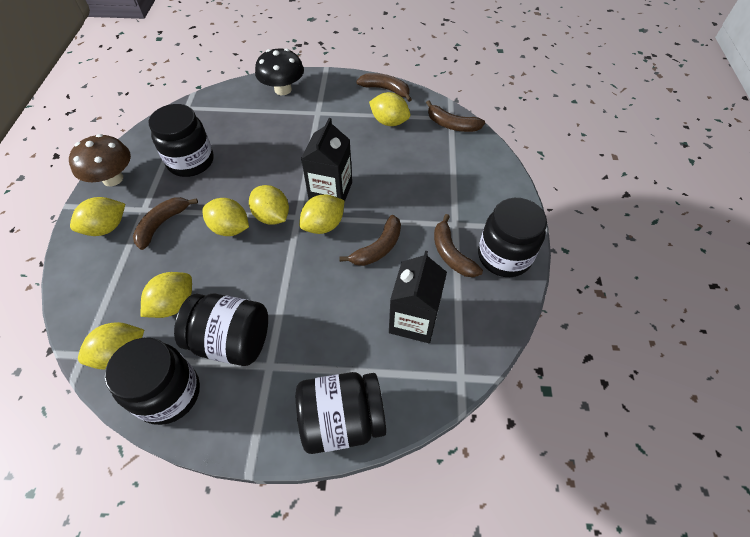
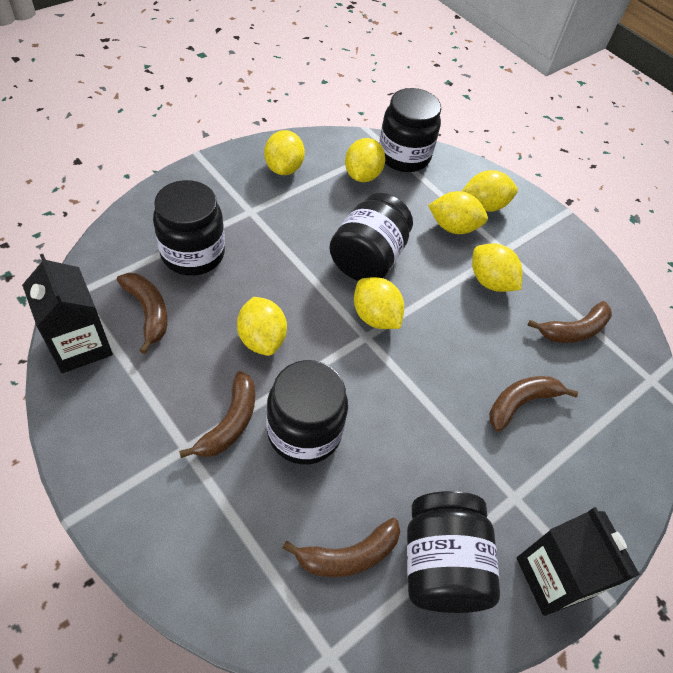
black mushroom: [255,48,304,95] = 1 -> none = 0
brown mushroom: [69,134,131,186] = 1 -> none = 0

